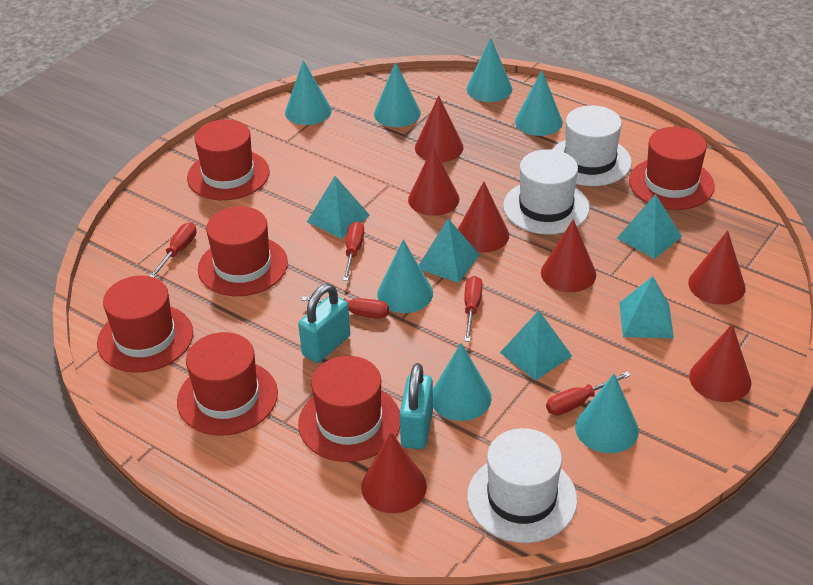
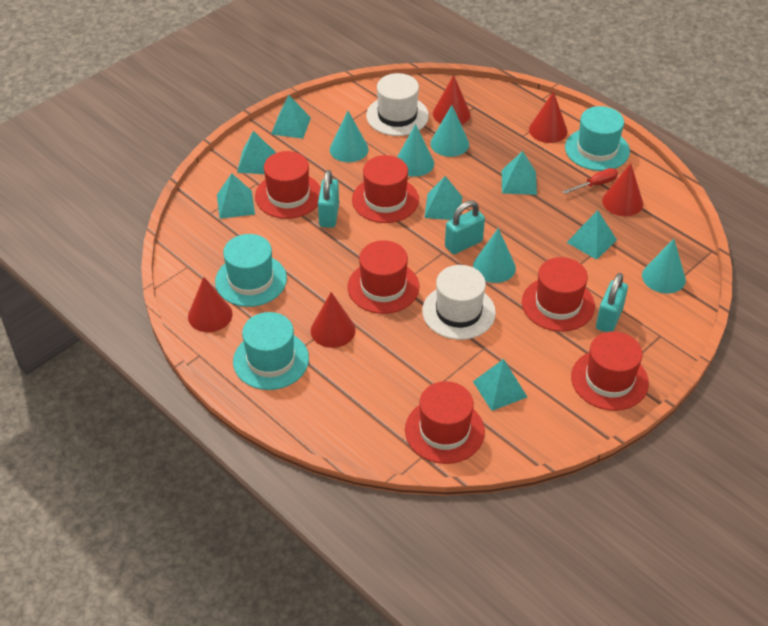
red cone: [361,432,427,513] [408,147,459,216] [415,95,464,162] [458,181,509,253] [541,219,596,292] [688,230,746,305] [689,324,751,402] = 7 -> [188,277,233,332] [311,292,356,348] [433,75,470,125] [529,91,568,143] [602,163,643,216] = 5
red screwdriver: [150,222,197,277] [301,296,389,319] [343,221,364,281] [464,276,482,342] [546,371,631,415] = 5 -> [563,168,618,194] = 1
turquoise cone: [285,60,332,125] [374,62,421,127] [377,239,433,313] [433,343,492,421] [467,38,512,102] [515,70,563,136] [575,374,639,453] = 7 -> [330,111,369,162] [397,124,434,177] [430,105,469,157] [473,228,516,283] [642,239,686,294] = 5
turquoise hat: none = 0 -> [215,234,287,307] [233,312,309,390] [565,106,630,171] = 3
turquoise padlock: [298,283,350,363] [400,363,433,449] = 2 -> [318,170,339,228] [445,200,485,254] [596,273,628,332] = 3
turquoise pyramid: [307,176,370,239] [419,218,480,283] [500,311,572,381] [617,194,682,259] [620,276,674,338] = 5 -> [217,173,255,219] [237,131,276,174] [271,95,311,139] [424,176,462,220] [473,359,527,411] [502,151,537,195] [566,210,617,260] = 7
white hat: [467,428,577,543] [503,149,590,235] [552,105,632,186] = 3 -> [366,73,429,136] [422,265,496,340] = 2

